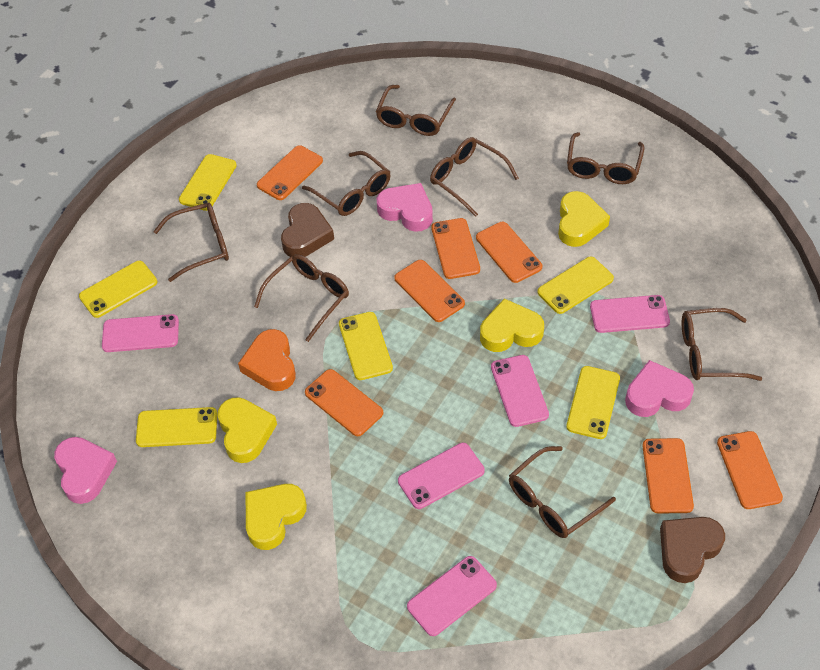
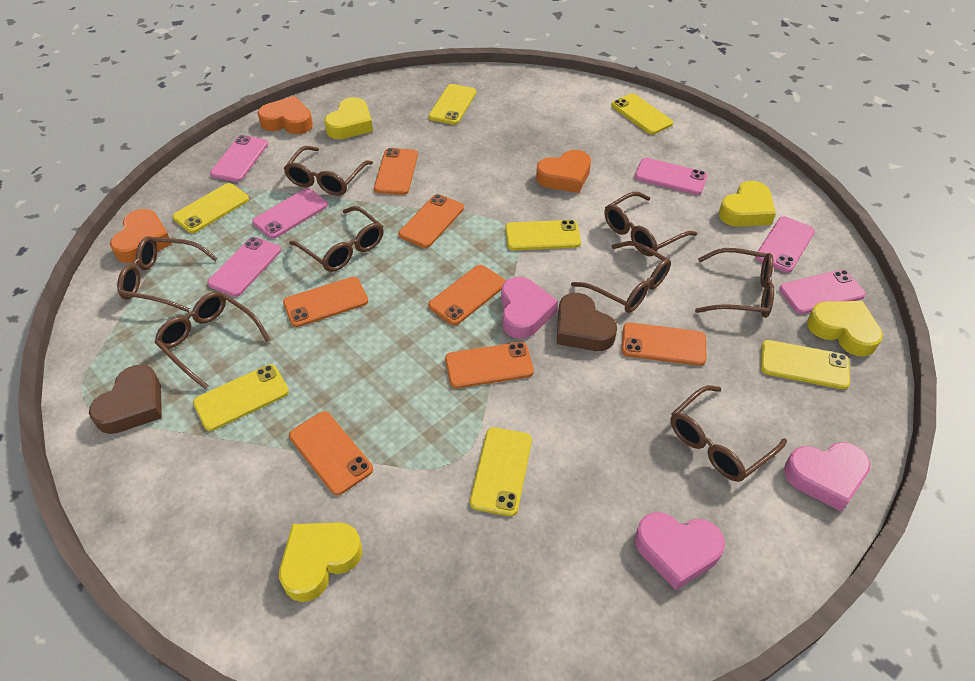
orange heart: [238,329,296,391] = 1 -> [110,209,172,263] [258,96,313,134] [536,150,591,193] = 3
pink phone: [102,314,179,352] [398,443,485,509] [407,556,497,636] [491,355,549,427] [590,295,670,333] = 5 -> [207,237,281,297] [210,135,268,182] [252,188,328,239] [635,158,708,195] [755,216,815,273] [779,270,866,314] = 6
yellow phone: [79,261,157,318] [136,407,217,447] [179,154,237,211] [339,312,393,380] [537,257,614,314] [566,366,620,439] = 6 -> [173,183,249,233] [193,364,289,431] [428,84,476,125] [470,427,532,516] [505,220,581,250] [611,93,673,134] [761,340,850,389] = 7

